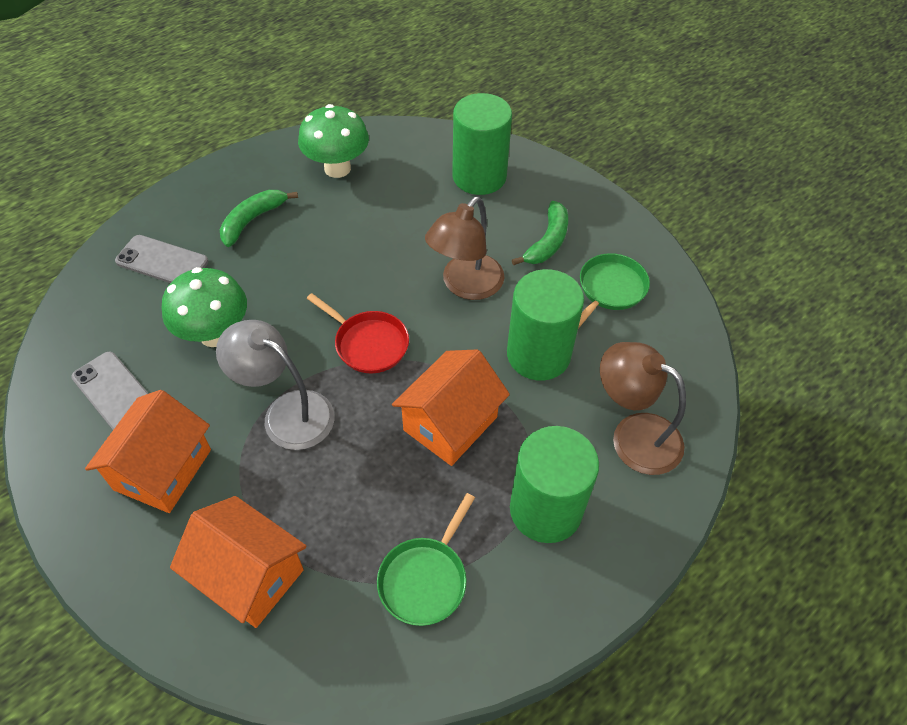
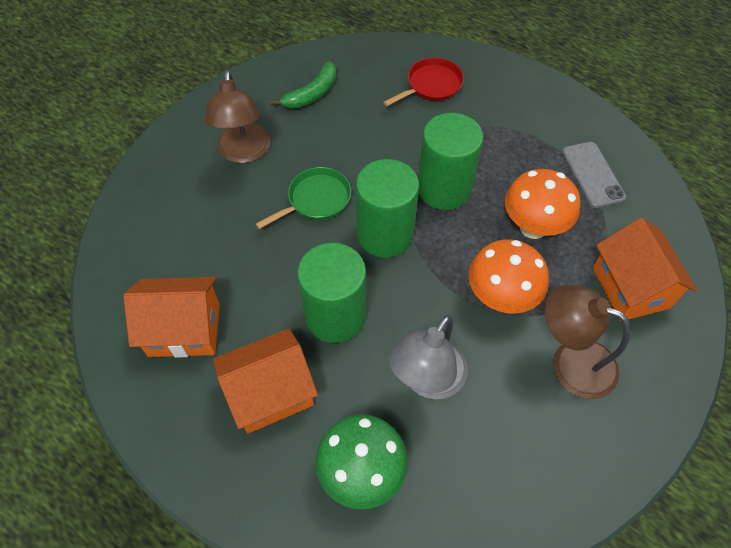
green banana: [220,190,298,247] [512,201,568,265] = 2 -> [270,61,337,109] = 1
green mushroom: [162,267,247,347] [298,104,369,178] = 2 -> [315,415,408,509] = 1
green pan: [377,493,475,626] [578,253,650,329] = 2 -> [256,167,351,229] = 1
grey phone: [71,352,149,430] [115,235,208,283] = 2 -> [562,142,626,208] = 1
orange mushroom: none = 0 -> [468,239,549,314] [505,169,580,239] = 2

